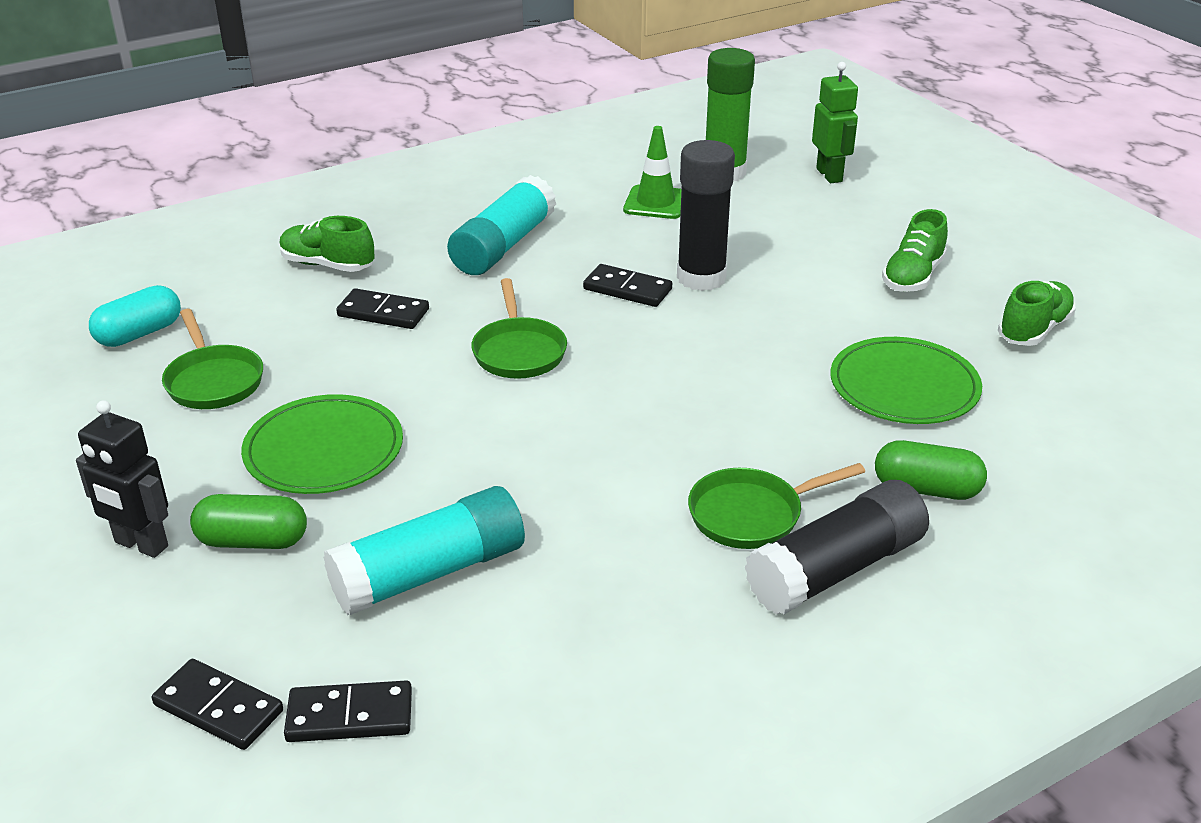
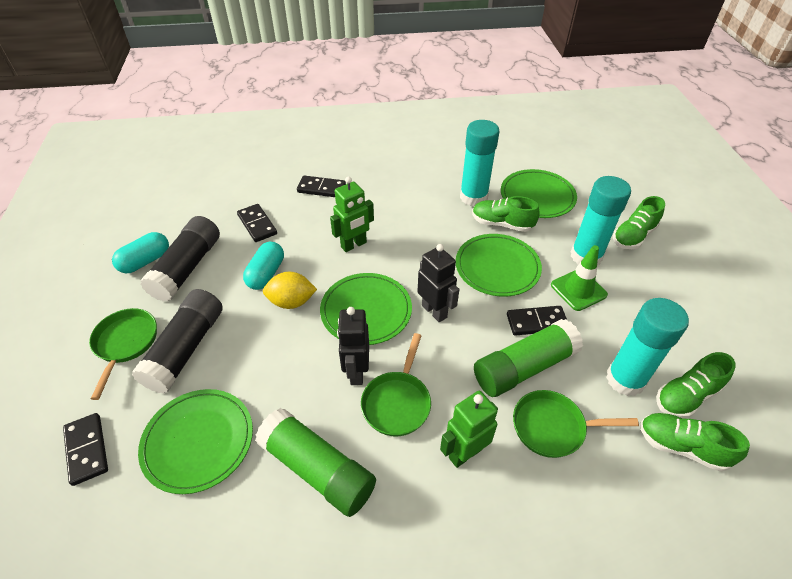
black robot: [76,400,168,558] = 1 -> [337,307,369,385] [418,244,459,322] = 2
green capsule: [190,494,307,549] [875,440,987,500] = 2 -> none = 0
green glue stick: [706,48,755,181] = 1 -> [255,408,376,517] [474,319,583,397] = 2
green plate: [241,394,403,494] [830,337,982,424] = 2 -> [138,389,253,494] [320,273,412,345] [456,234,542,297] [501,169,577,218] = 4
green robot: [812,62,858,183] = 1 -> [330,176,374,252] [440,391,498,468] = 2
green shoe: [279,216,375,272] [882,209,948,292] [998,281,1076,346] = 3 -> [472,196,540,232] [613,196,665,249] [640,413,750,472] [656,352,736,419] = 4
turquoise capsule: [89,285,181,347] = 1 -> [112,232,169,273] [243,242,284,290] = 2
turquoise glue stick: [323,486,525,615] [447,175,556,275] = 2 -> [460,120,499,206] [571,176,631,265] [606,298,689,396] = 3
yellow lemon: none = 0 -> [263,272,317,309] = 1

